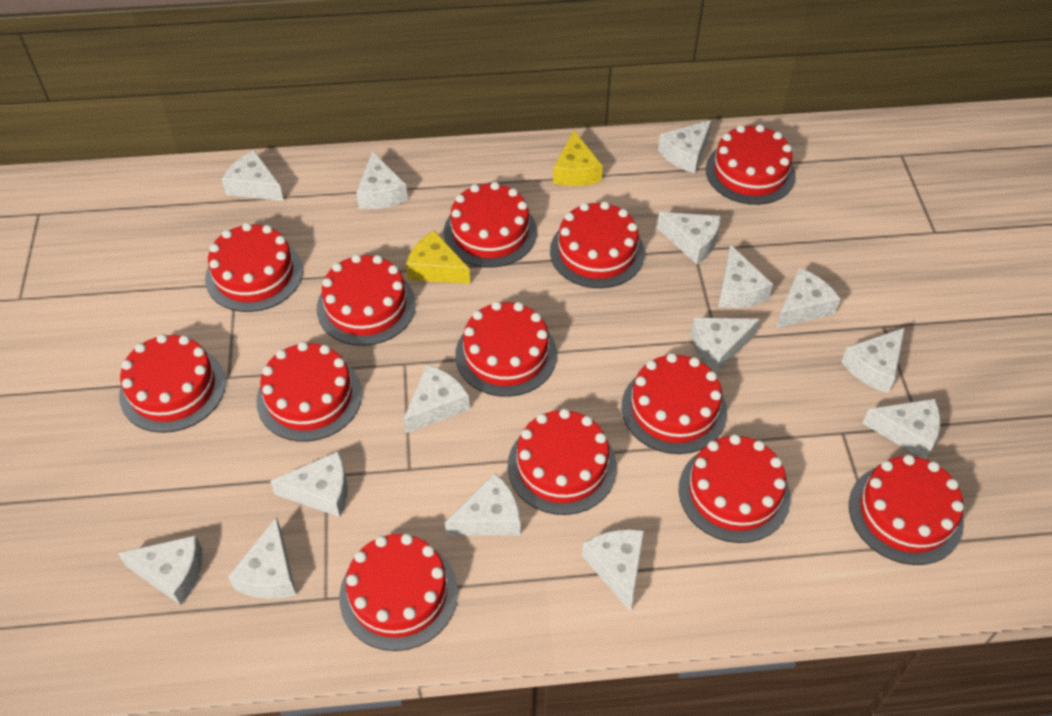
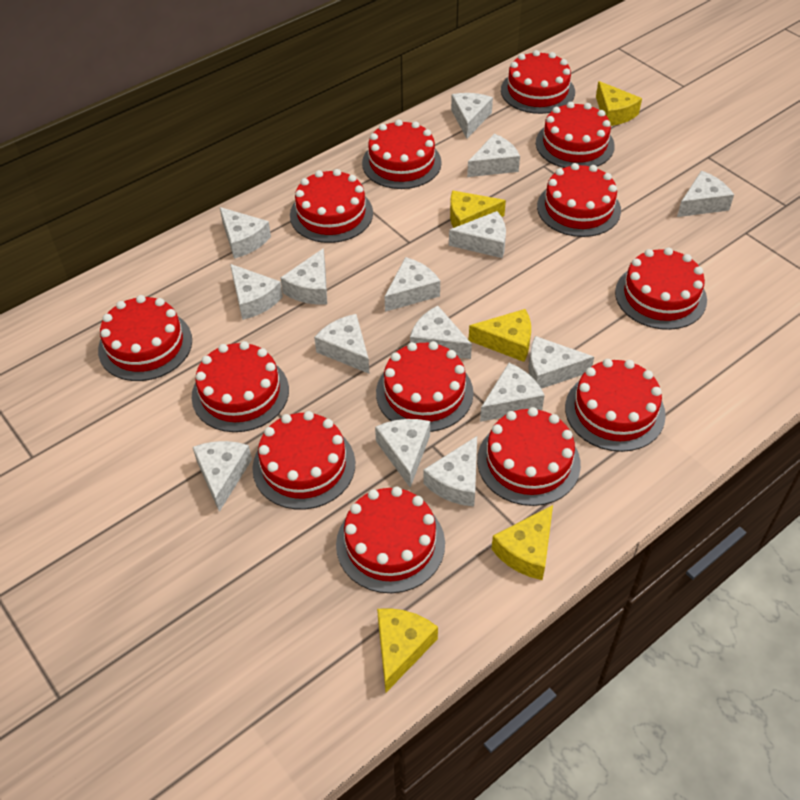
yellow cheese: [406,231,470,284] [553,130,603,186] = 2 -> [377,608,438,692] [450,190,506,228] [469,309,531,362] [491,505,553,580] [596,81,642,126] = 5

